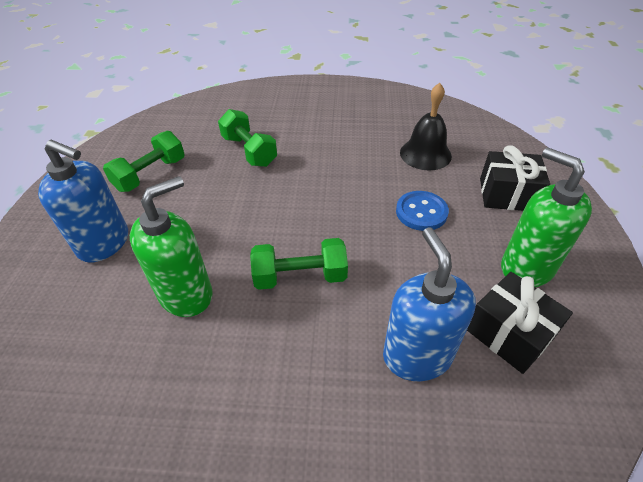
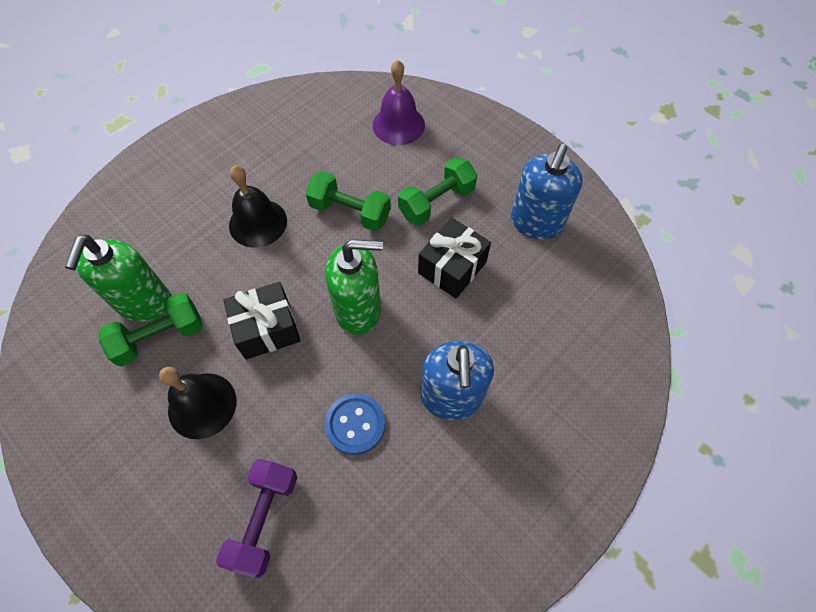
black bell: [400,83,452,171] = 1 -> [159,367,236,439] [229,165,287,248] = 2
purple bell: none = 0 -> [373,59,425,145] = 1
purple dumbbell: none = 0 -> [216,459,297,578] = 1

